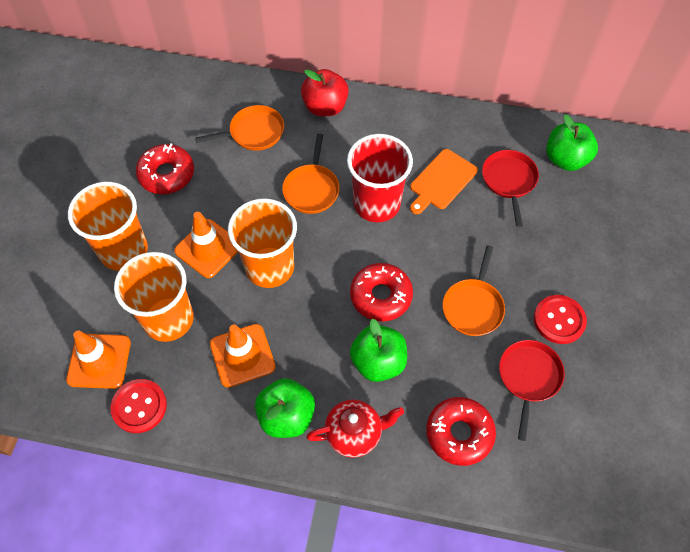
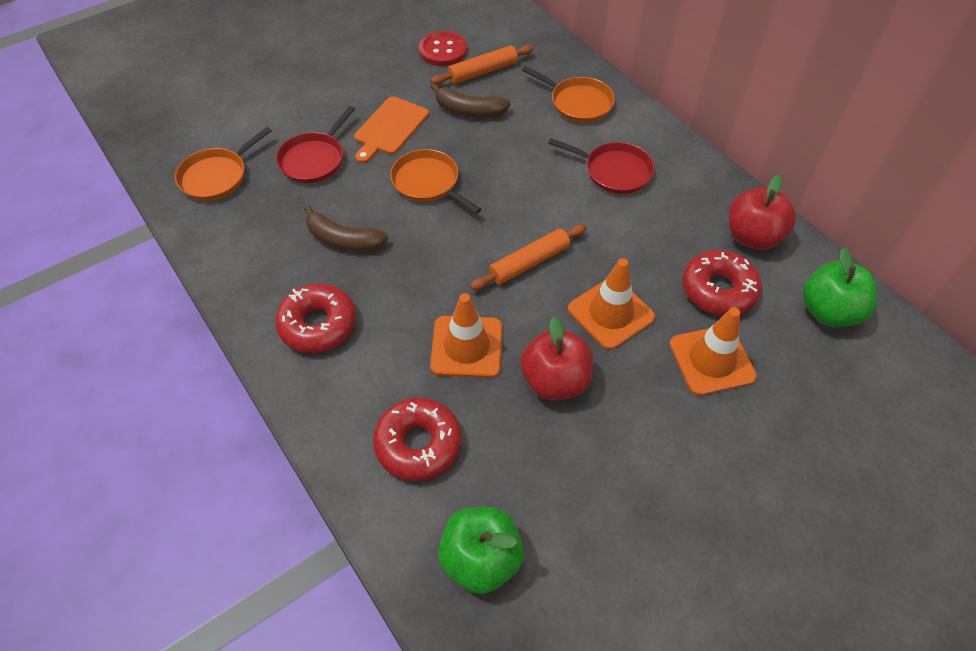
brown banana: none = 0 -> [304,205,389,252] [431,83,511,118] = 2
green apple: [255,378,315,438] [350,319,407,382] [546,114,598,171] = 3 -> [438,507,524,594] [802,247,877,327] = 2
orange cup: [68,182,148,271] [114,252,194,342] [228,198,297,288] = 3 -> none = 0
orange rolling pin: none = 0 -> [430,45,534,85] [470,224,587,290] = 2
red apple: [301,69,349,116] = 1 -> [520,316,594,400] [729,175,796,250] = 2
red button: [110,379,167,433] [534,295,587,344] = 2 -> [419,31,467,66] = 1
red cup: [347,134,413,222] = 1 -> none = 0
red teapot: [306,399,404,458] = 1 -> none = 0

